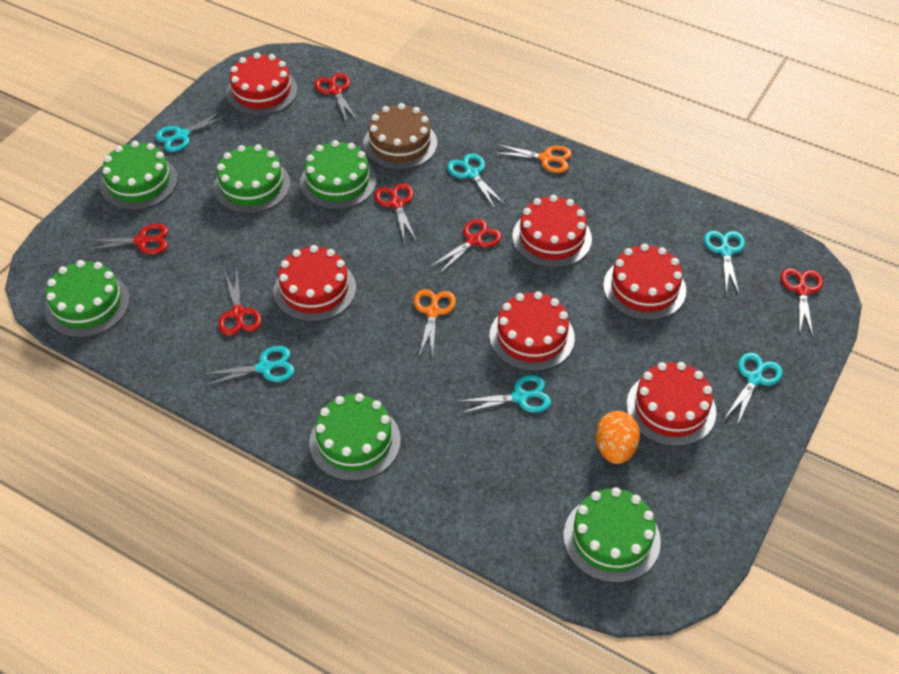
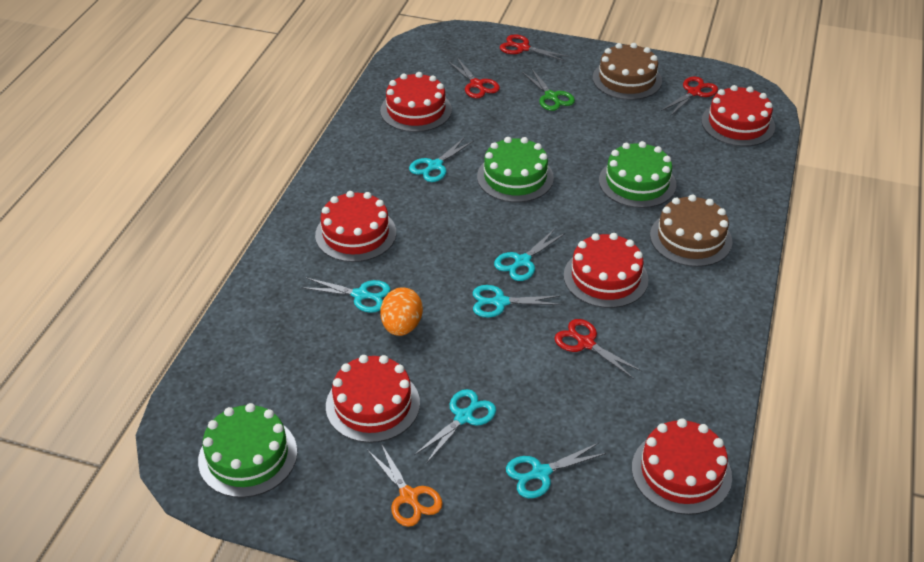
brown cake: [363,103,437,170] = 1 -> [593,43,662,100] [650,195,732,267] = 2
green cake: [45,260,130,338] [100,141,178,210] [213,145,290,214] [300,140,377,209] [309,393,401,481] [563,487,661,583] = 6 -> [198,403,297,498] [477,137,554,203] [599,141,676,208] = 3
green scissors: none = 0 -> [522,68,575,111] = 1
orange scissors: [414,289,456,358] [494,144,572,173] = 2 -> [367,443,443,527] = 1
red scissors: [84,224,168,255] [218,269,262,336] [314,73,358,123] [374,183,416,240] [430,219,502,274] [781,268,823,336] = 6 -> [448,58,500,98] [500,34,569,61] [554,319,642,379] [661,77,718,116] = 4

